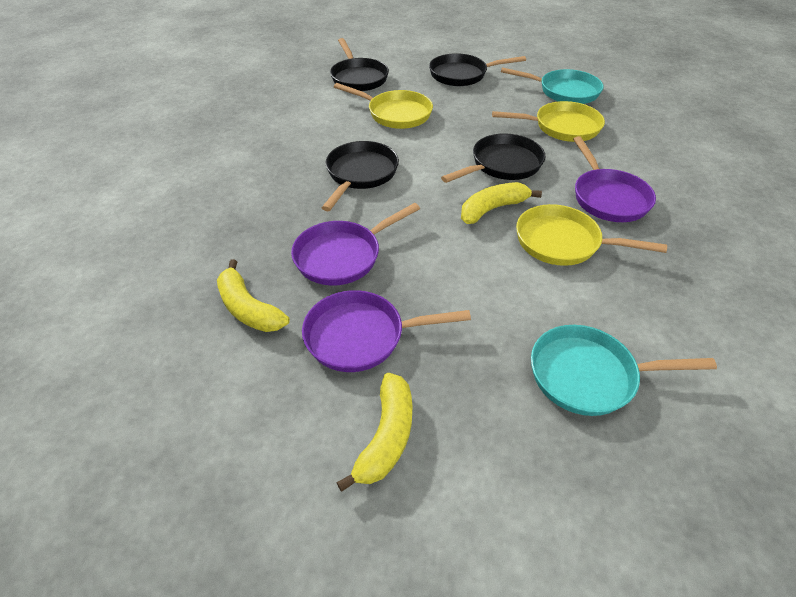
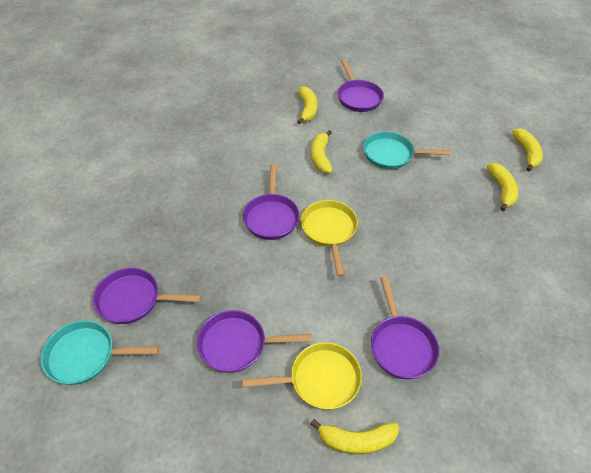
black pan: [322,141,399,211] [330,38,389,91] [429,53,526,86] [441,134,545,183] = 4 -> none = 0
purple pan: [291,203,420,286] [302,290,471,372] [573,136,656,222] = 3 -> [93,268,201,324] [197,310,312,373] [243,164,300,240] [338,59,384,112] [371,276,439,379] = 5
yellow banana: [217,259,290,332] [336,373,413,492] [461,182,542,224] = 3 -> [297,86,317,124] [310,419,399,454] [311,130,333,173] [487,163,518,211] [512,128,543,171] = 5
yellow pan: [334,83,433,129] [492,101,605,142] [516,204,667,266] = 3 -> [242,342,362,410] [301,200,358,277] = 2

